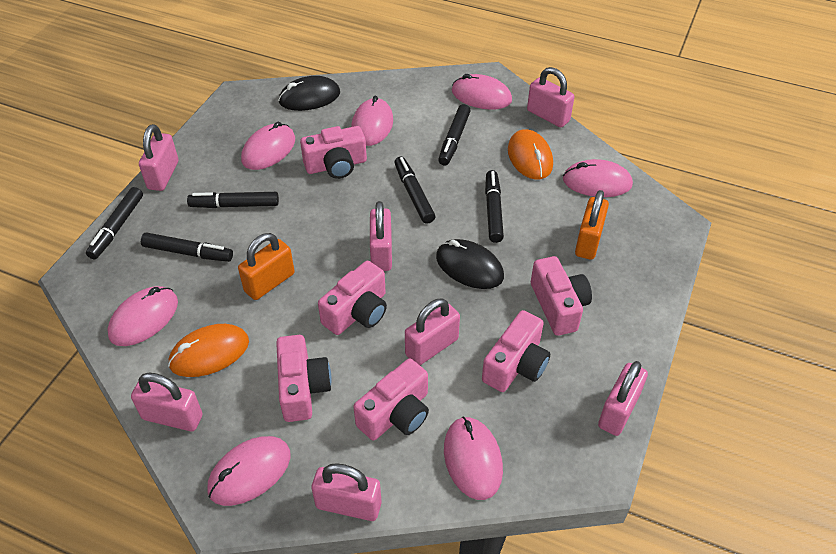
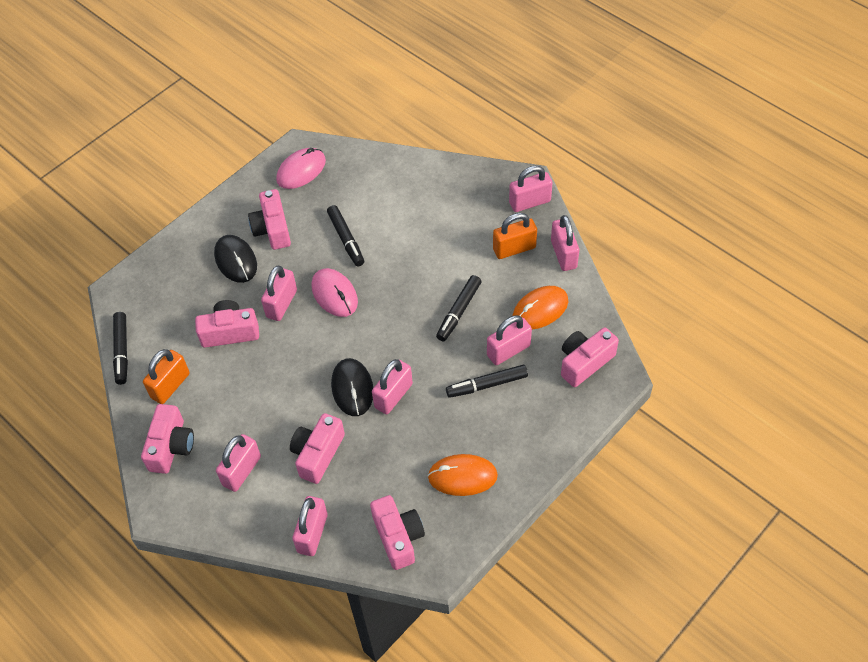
black marker: [86,187,143,259] [141,232,233,262] [187,192,279,208] [394,157,435,224] [438,104,471,166] [485,170,504,243] = 6 -> [113,312,128,385] [327,205,364,267] [436,275,481,341] [446,365,528,398] = 4
pink mouse: [107,286,178,346] [207,436,290,506] [241,122,295,170] [351,96,393,146] [444,416,503,500] [452,74,512,110] [563,159,633,197] = 7 -> [276,148,326,189] [311,268,358,317] = 2

